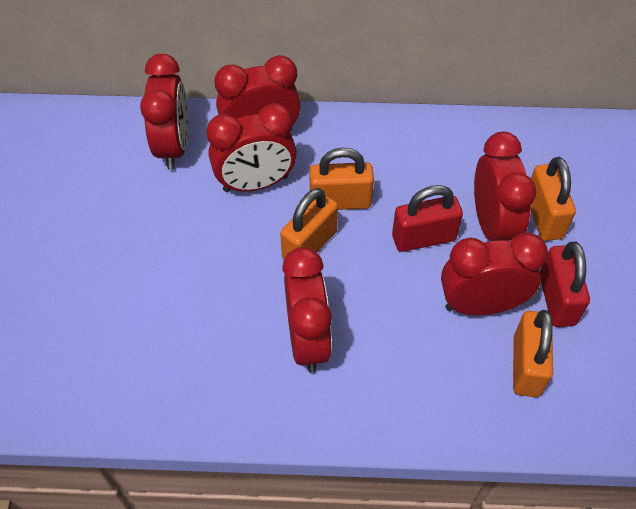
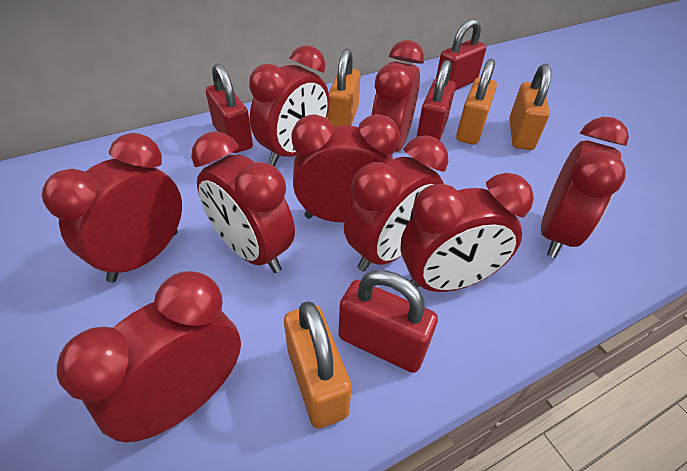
red clock: [140,54,188,170] [206,103,297,192] [214,55,301,132] [282,247,332,373] [441,233,548,316] [474,132,536,241] = 6 -> [42,133,182,282] [57,271,241,442] [191,131,295,273] [249,45,329,166] [291,114,400,222] [344,135,448,272] [371,40,424,152] [400,173,534,292] [541,117,629,258] = 9
red padlock: [392,185,463,252] [540,242,590,327] = 2 -> [206,63,253,153] [338,270,438,373] [416,60,456,141] [436,19,486,90] = 4

